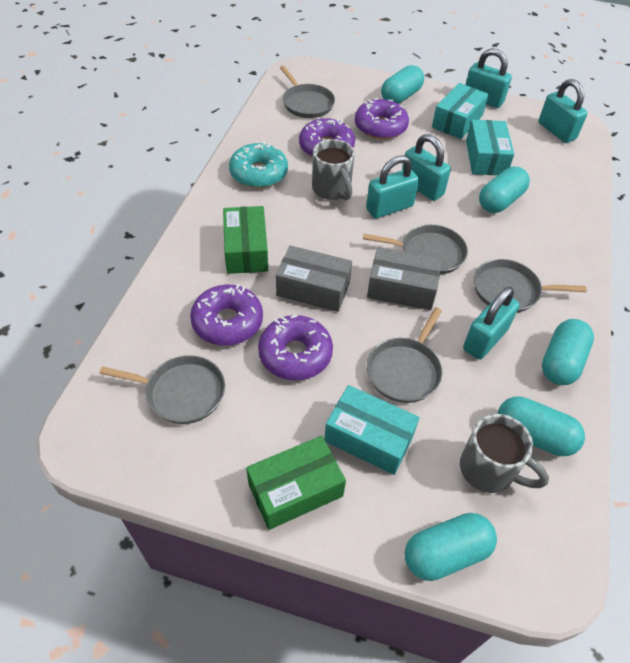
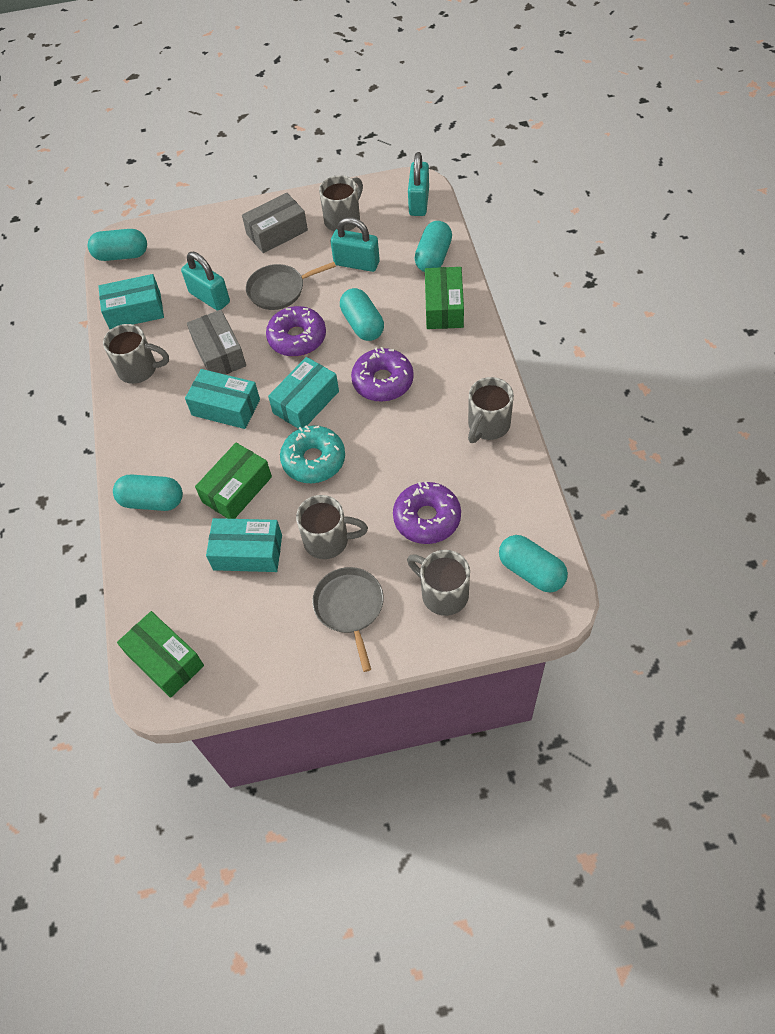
green box: [223,206,268,274] [246,436,346,530] = 2 -> [117,611,204,698] [195,443,272,519] [425,267,464,329] = 3
grey mug: [312,139,355,200] [460,414,549,493] = 2 -> [103,324,169,384] [296,495,368,559] [319,175,363,231] [407,550,470,616] [468,377,514,443] = 5
grey pan: [99,355,225,424] [280,66,335,118] [363,225,468,274] [367,307,442,403] [474,259,587,313] = 5 -> [246,262,336,310] [312,567,384,672] = 2
purple donut: [190,284,263,346] [258,314,333,380] [299,118,355,157] [355,98,409,140] = 4 -> [266,306,326,357] [351,347,414,402] [393,481,461,544] = 3
turquoise box: [324,385,419,475] [432,83,489,139] [466,120,514,175] = 3 -> [98,274,164,329] [185,369,260,429] [206,518,282,572] [268,357,339,429] = 4
turquoise padlock: [366,155,419,218] [402,134,451,201] [463,287,519,360] [466,48,512,108] [538,79,588,143] = 5 -> [181,252,230,311] [331,217,380,272] [408,152,429,216] = 3

